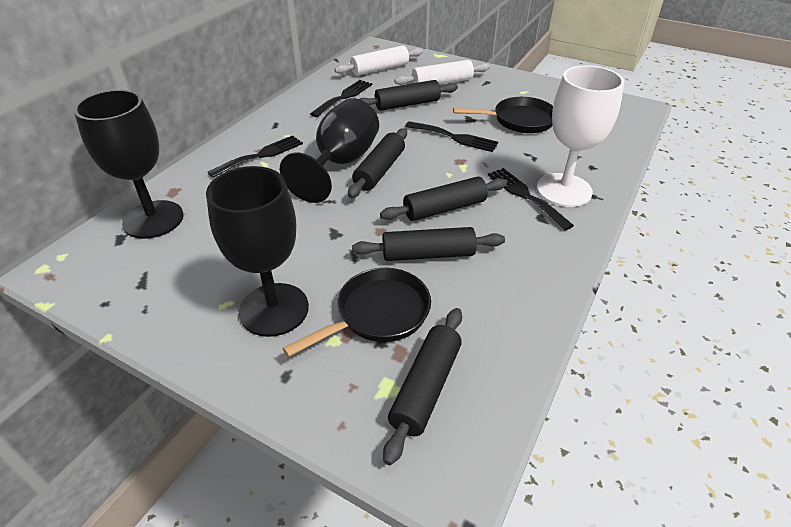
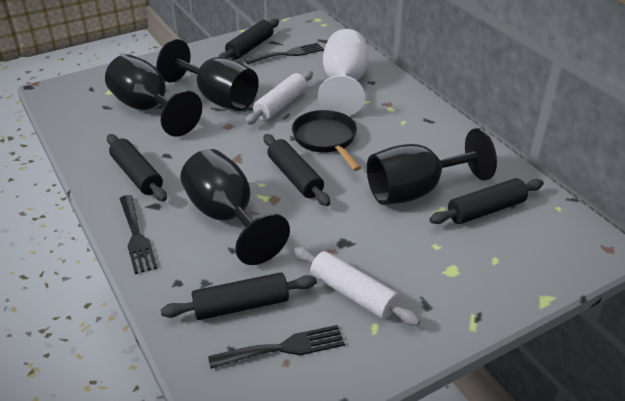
black fork: [208,135,303,178] [310,80,373,117] [405,121,498,152] [488,168,574,231] = 4 -> [120,195,158,274] [208,325,345,369] [245,42,324,65] = 3
black goblet: [74,90,183,239] [206,166,309,337] [280,98,379,203] = 3 -> [105,54,202,137] [157,39,259,111] [180,149,290,265] [367,128,497,205] = 4
black pan: [283,268,431,357] [453,97,553,133] = 2 -> [292,110,361,171] = 1

